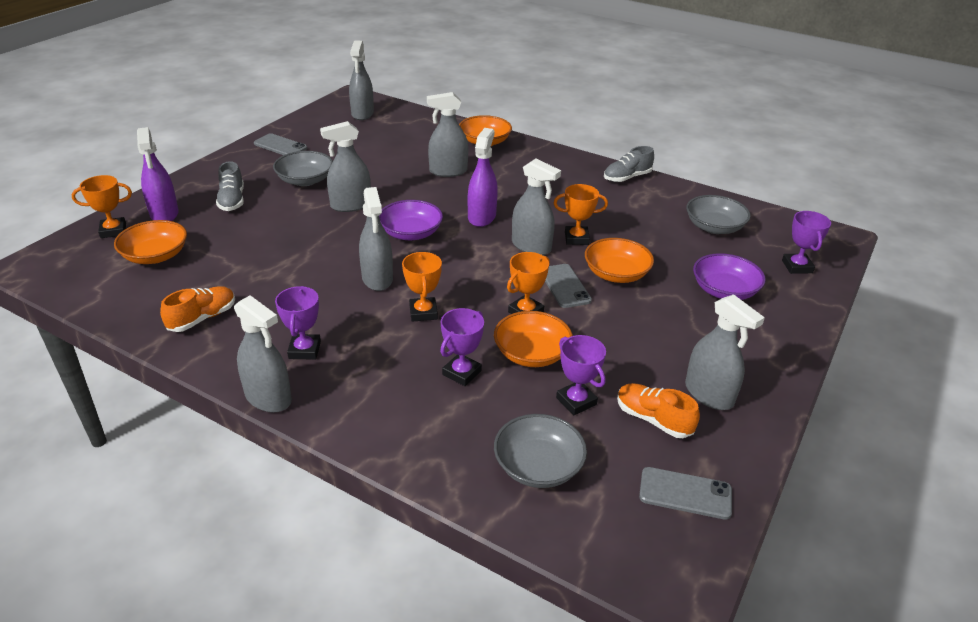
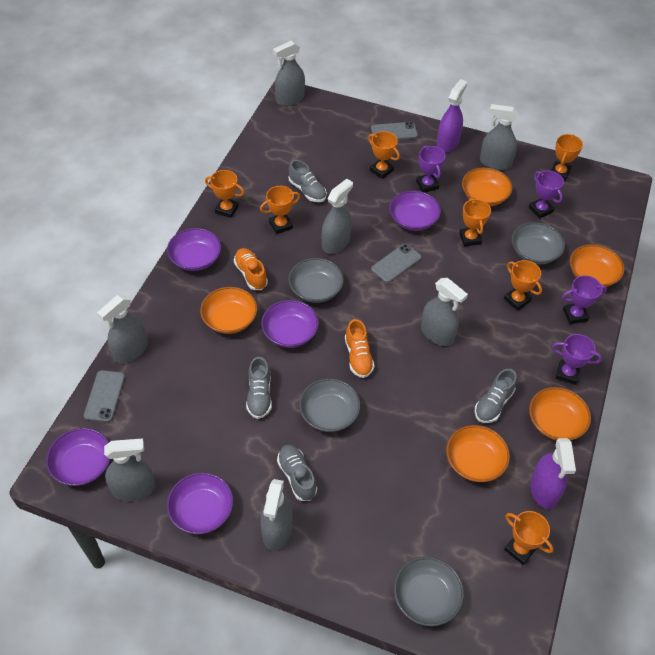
grey bowl: [273,151,333,186] [494,414,587,488] [686,195,751,234] = 3 -> [288,258,344,303] [299,378,360,432] [394,557,464,626] [511,222,565,264] = 4
grey shoe: [216,161,244,211] [604,146,654,182] = 2 -> [246,357,272,419] [277,445,317,501] [289,160,327,202] [475,369,517,423] = 4
orange bowl: [114,220,187,264] [459,115,512,146] [494,311,573,367] [585,238,654,283] = 4 -> [200,287,257,334] [446,425,510,482] [462,167,512,206] [529,387,591,440] [570,244,624,287] = 5
orange trophy: [72,175,132,238] [402,252,442,322] [507,252,550,314] [553,184,608,245] = 4 -> [205,170,244,218] [260,186,300,234] [368,131,400,179] [459,198,491,247] [504,260,542,311] [504,511,554,565] [551,134,583,181] = 7
purple bowl: [379,200,443,240] [693,253,766,300] = 2 -> [46,428,110,486] [167,228,221,271] [167,472,233,534] [261,300,319,348] [389,191,441,231] = 5

